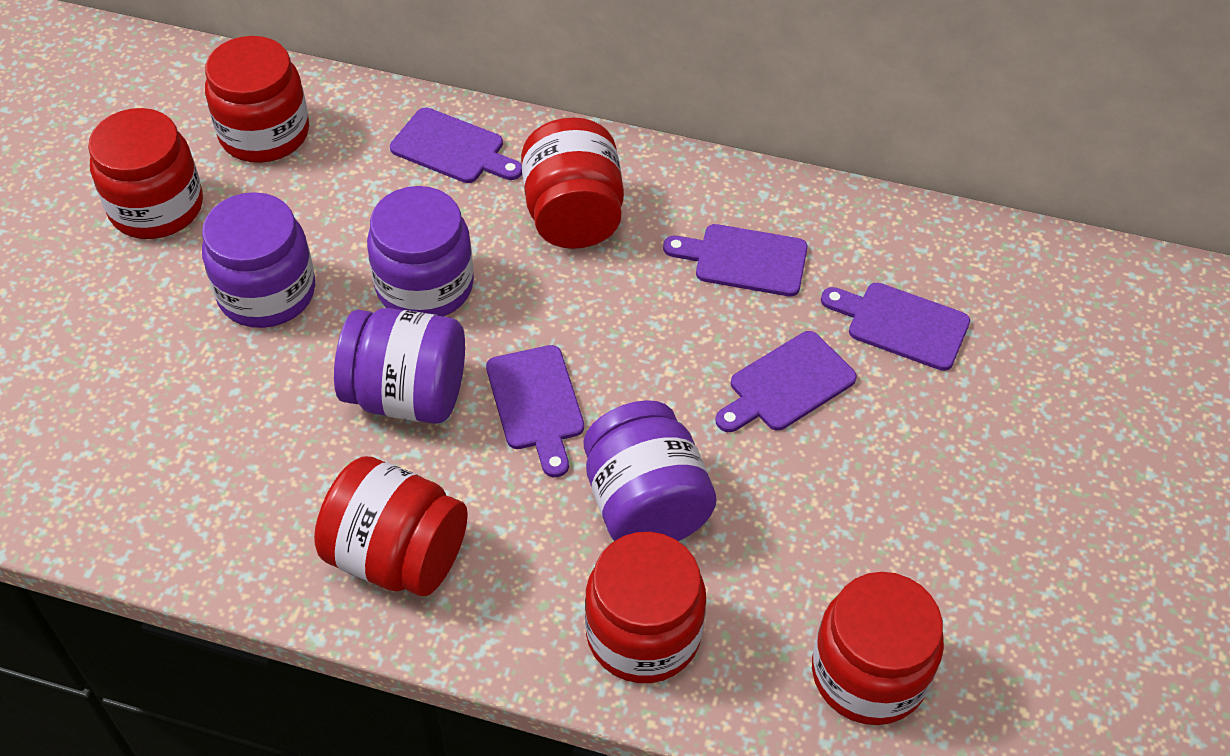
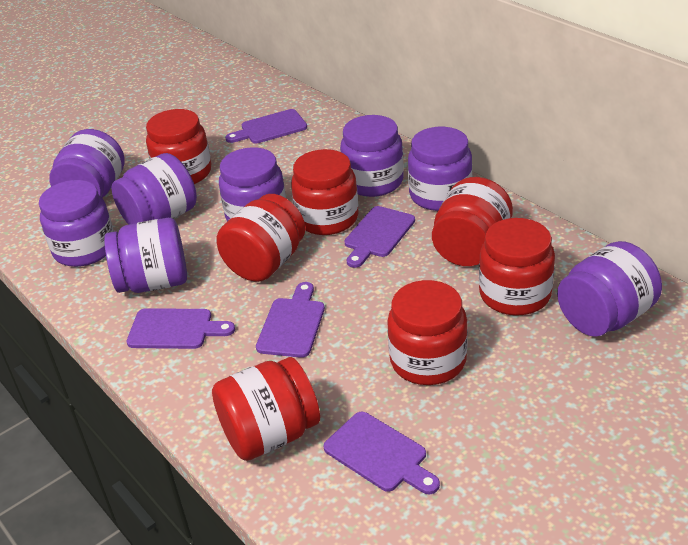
purple jar: [202,192,315,328] [334,308,465,424] [367,186,474,317] [584,400,716,541] = 4 -> [39,180,114,267] [49,129,125,198] [104,218,187,293] [111,153,197,225] [219,147,286,221] [340,115,404,197] [408,127,472,211] [557,241,662,337] = 8
red jar: [88,108,203,239] [205,36,309,163] [314,456,468,596] [521,118,624,249] [585,532,706,683] [812,572,944,725] = 6 -> [146,109,211,184] [212,357,320,461] [216,194,306,282] [291,149,358,235] [387,280,468,385] [432,177,513,266] [479,218,555,316] = 7

